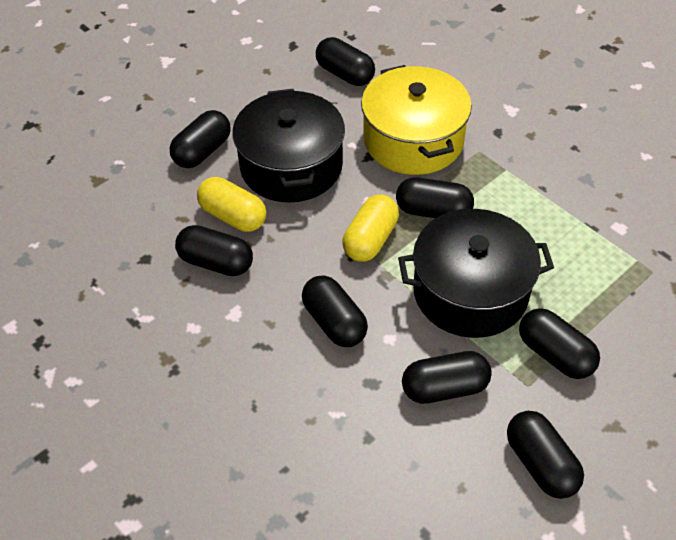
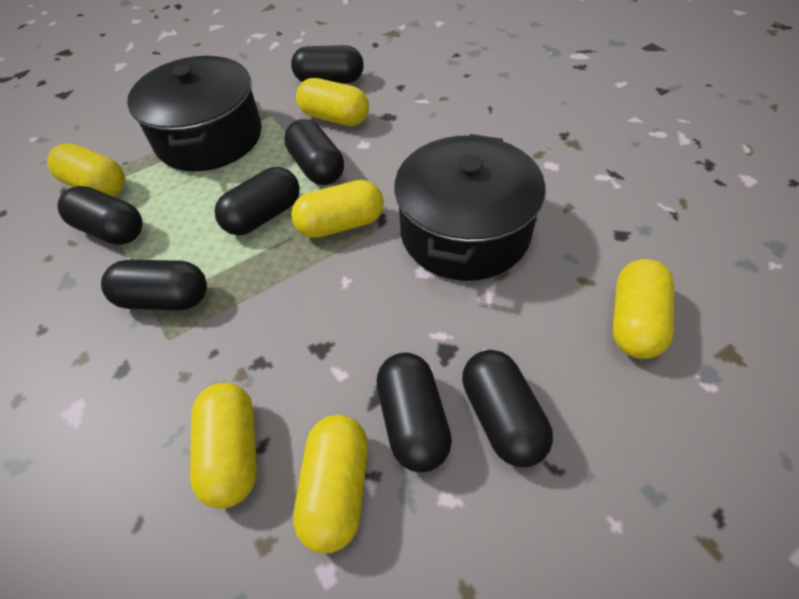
black capsule: [170,110,231,168] [175,225,253,276] [302,275,368,347] [316,37,375,86] [396,177,474,218] [402,351,492,404] [507,411,584,499] [519,308,600,379] = 8 -> [58,186,143,245] [101,260,207,310] [214,167,300,235] [284,119,344,185] [291,45,364,84] [377,353,452,472] [462,350,553,467] = 7
yellow capsule: [197,177,267,232] [342,194,399,262] = 2 -> [47,143,125,196] [190,383,257,509] [291,180,384,238] [293,415,368,553] [296,78,369,126] [612,259,674,359] = 6
yellow pot: [361,65,472,175] = 1 -> none = 0

